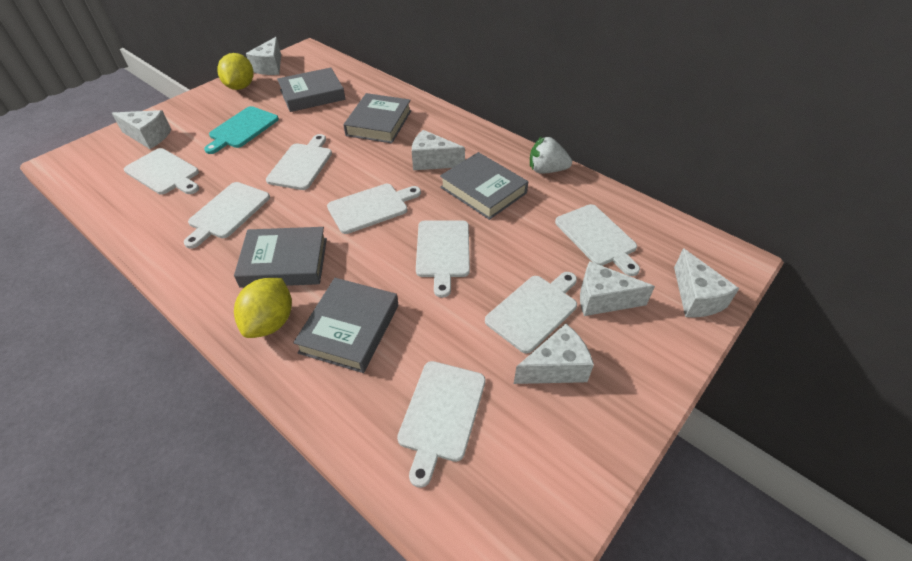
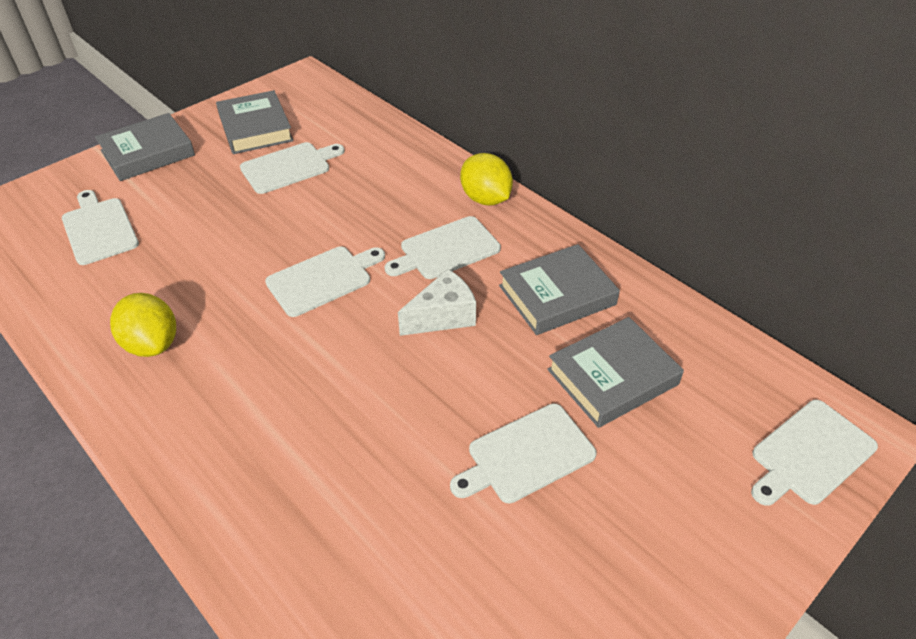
grey book: [234,227,327,287] [277,68,345,112] [293,278,398,373] [343,93,411,143] [440,152,528,220] = 5 -> [95,113,195,181] [216,90,294,154] [499,244,620,335] [547,317,684,428] = 4
turquoise cutting board: [204,106,279,154] = 1 -> none = 0
white cheese: [112,110,171,149] [246,37,281,75] [412,130,465,170] [514,324,594,384] [580,261,655,316] [674,248,739,317] = 6 -> [398,269,476,336] = 1
white cutting board: [124,148,199,195] [184,182,270,249] [266,134,332,190] [327,184,421,234] [397,361,485,488] [416,220,470,298] [485,272,577,353] [555,204,640,276] = 8 -> [62,190,139,265] [240,142,344,194] [265,246,385,317] [385,216,501,279] [450,404,597,503] [751,400,878,506] = 6
white strawberry: [530,137,572,174] = 1 -> none = 0

